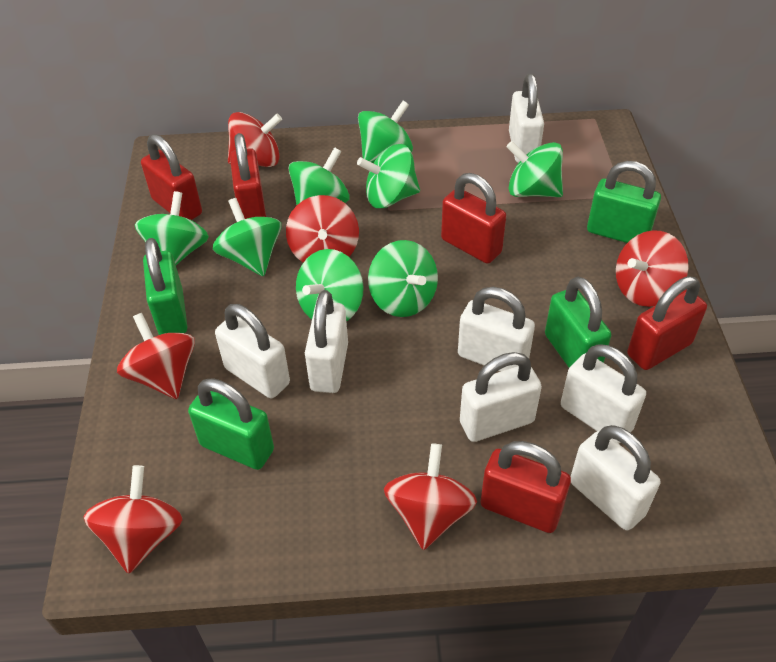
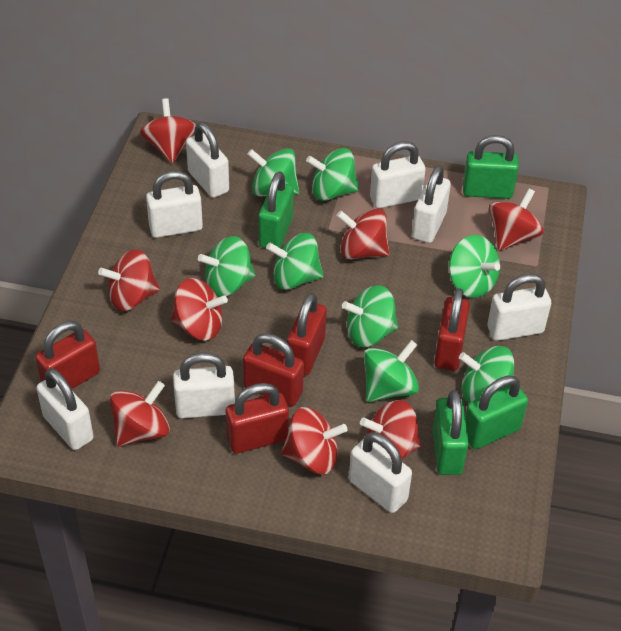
red spinning top: [84,465,182,574] [117,313,195,399] [228,112,282,167] [286,195,359,263] [384,443,477,550] [616,230,689,307] = 6 -> [98,249,160,311] [110,381,170,447] [140,98,196,163] [171,278,228,341] [281,407,347,474] [336,209,390,259] [360,400,421,460] [489,188,544,251] = 8
white padlock: [215,304,290,398] [305,290,348,393] [458,287,535,372] [460,352,542,442] [509,74,544,163] [561,344,646,444] [571,425,660,530] = 7 -> [36,368,94,450] [146,171,203,238] [173,353,235,418] [186,122,229,198] [349,432,412,513] [370,141,426,208] [412,165,451,243] [487,274,551,341] = 8

